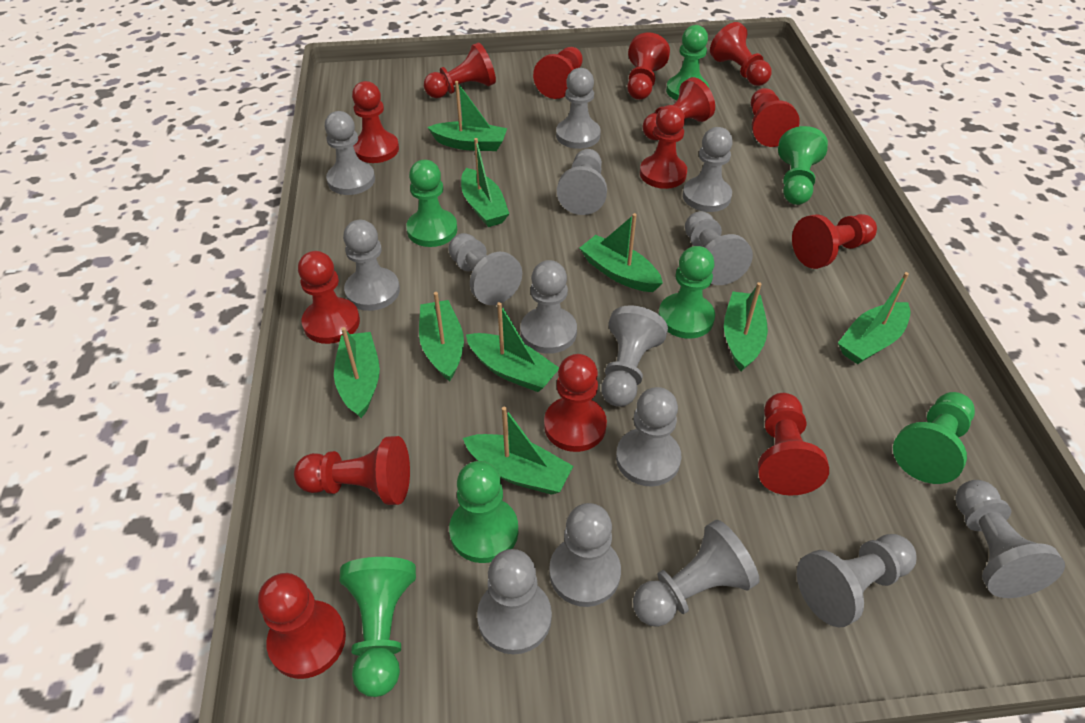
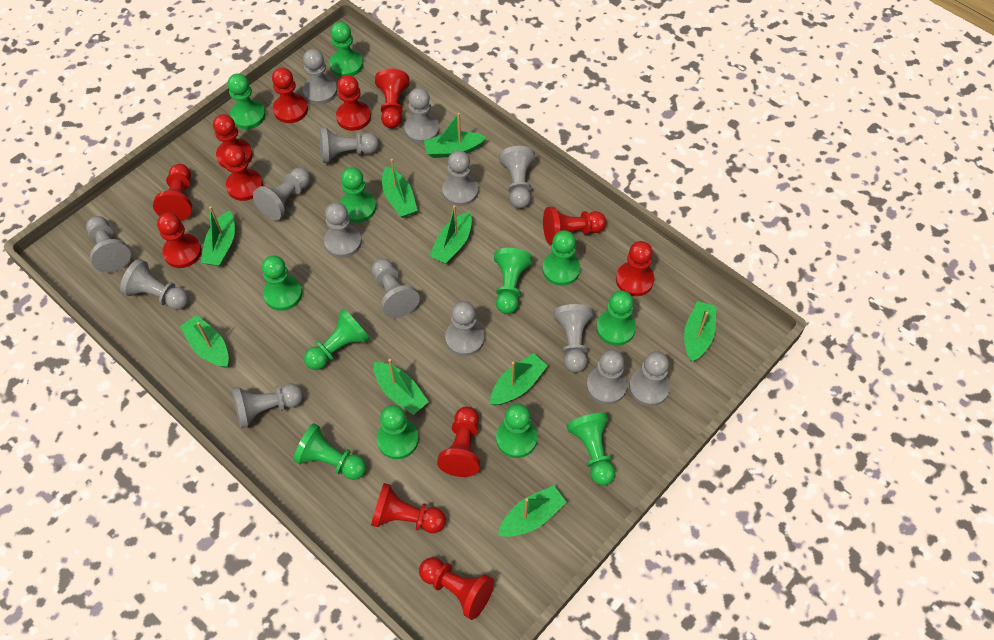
green pawn: [340,557,416,697] [406,160,457,247] [449,461,518,563] [658,246,715,339] [666,25,709,100] [778,126,828,205] [893,392,975,484] = 7 -> [227,74,266,129] [262,255,302,311] [293,423,366,480] [304,309,370,370] [329,22,363,77] [340,167,376,223] [377,405,419,459] [494,248,532,314] [496,404,537,458] [542,230,580,286] [566,412,615,486] [596,290,636,346] = 12
red pawn: [258,573,346,679] [294,436,410,505] [298,251,360,344] [352,81,399,163] [424,43,496,98] [533,47,583,99] [544,354,607,452] [627,32,670,100] [640,105,687,189] [642,77,715,140] [710,22,771,86] [751,88,800,147] [758,393,829,496] [792,214,877,269] = 14 -> [153,164,192,221] [157,213,202,268] [213,114,253,169] [223,145,263,201] [272,68,308,123] [336,75,371,131] [371,483,446,533] [375,69,410,128] [419,557,494,620] [437,407,480,477] [543,207,606,245] [616,241,654,296] = 12

